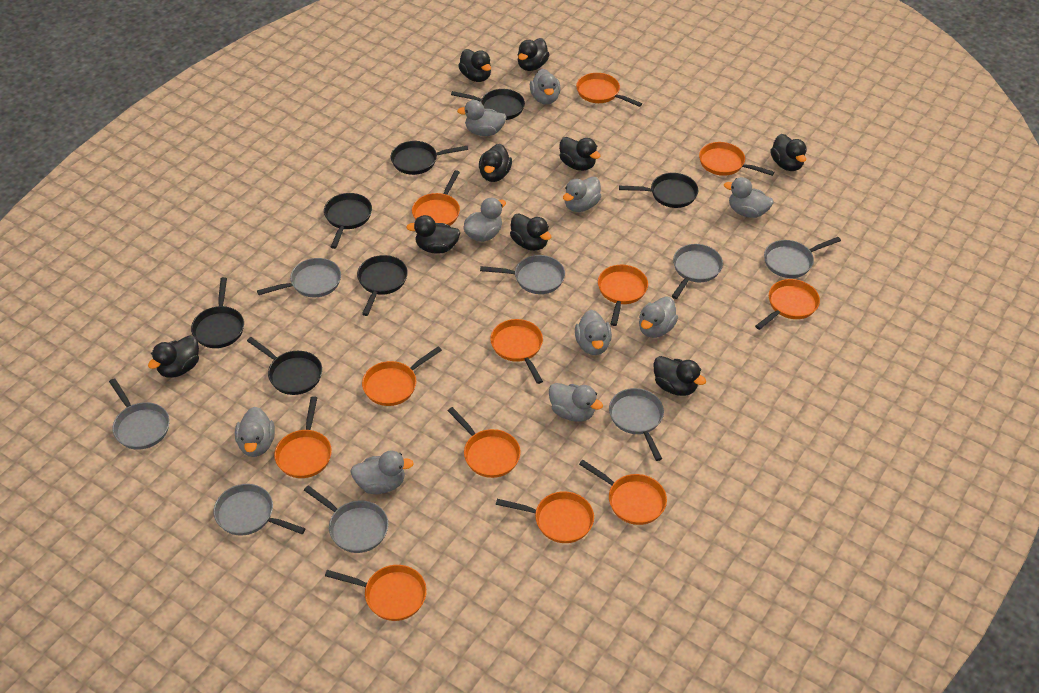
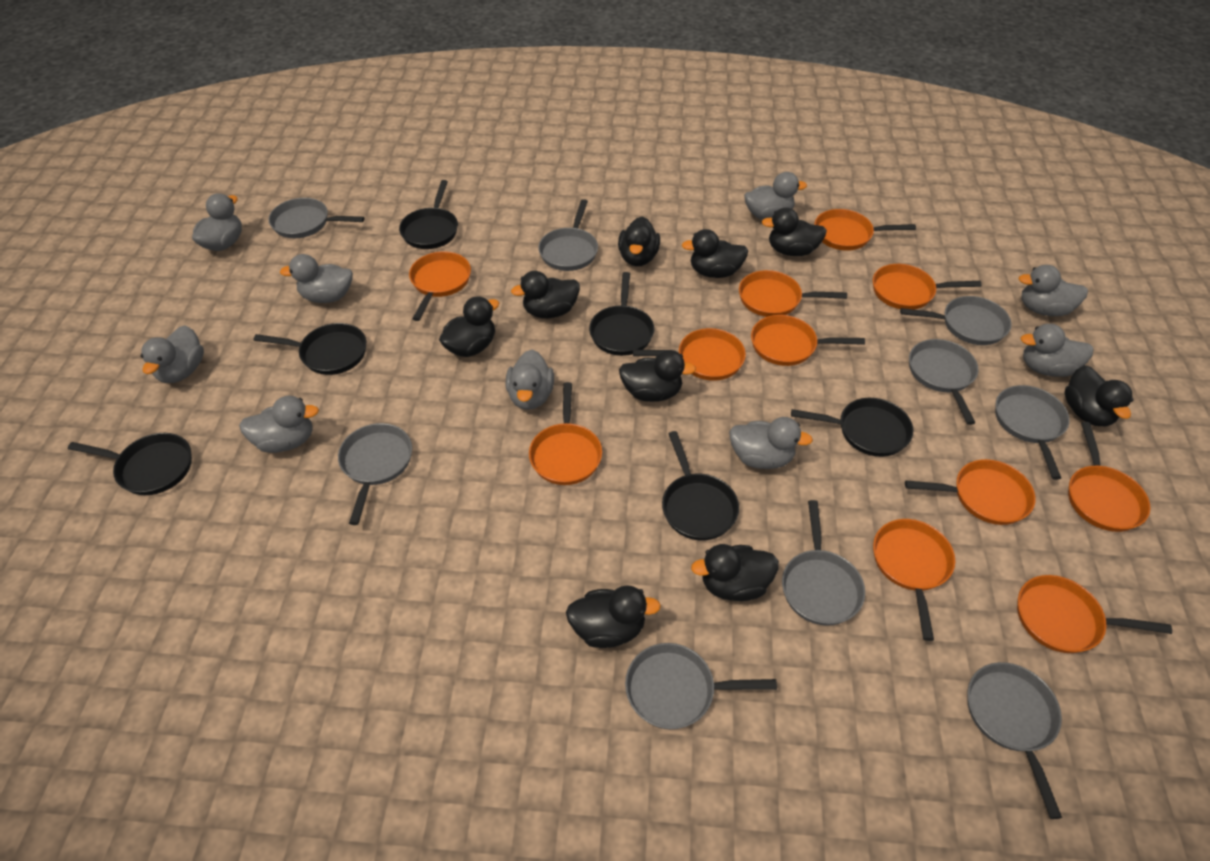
black pan: [191,277,244,348] [247,337,322,395] [324,193,372,249] [357,255,408,316] [391,141,468,175] [451,89,525,120] [619,173,698,208] = 7 -> [68,433,192,495] [254,323,366,375] [399,180,458,249] [589,272,654,356] [662,431,739,541] [791,398,913,457] = 6
grey duck: [235,407,275,457] [350,450,414,494] [457,100,507,136] [463,198,506,242] [530,69,561,105] [549,383,603,422] [563,177,601,212] [575,310,612,355] [639,296,678,338] [724,177,774,218] = 10 -> [141,325,204,383] [192,193,242,251] [239,396,319,453] [280,254,353,303] [505,350,554,410] [729,417,813,469] [744,172,807,220] [1018,265,1088,316] [1021,324,1094,377] = 9
grey pan: [109,378,170,450] [213,484,306,535] [257,258,341,297] [304,485,388,553] [480,255,565,294] [609,388,664,461] [672,244,723,299] [764,237,841,278] = 8 -> [269,198,365,238] [338,423,412,525] [538,199,598,271] [625,643,777,729] [782,500,865,626] [900,296,1012,345] [909,339,978,425] [967,662,1062,819] [995,385,1070,480] = 9
orange pan: [274,396,332,478] [325,565,427,621] [362,346,442,406] [412,170,460,226] [448,407,521,478] [490,319,543,384] [496,491,594,543] [576,73,642,107] [579,460,667,525] [598,265,648,326] [699,142,774,176] [755,279,820,330] = 12 -> [409,251,471,321] [529,382,602,485] [633,328,746,381] [739,270,847,317] [751,315,865,366] [815,209,916,251] [873,264,982,310] [873,519,955,641] [905,459,1035,525] [1017,575,1172,653] [1068,422,1150,532] = 11

